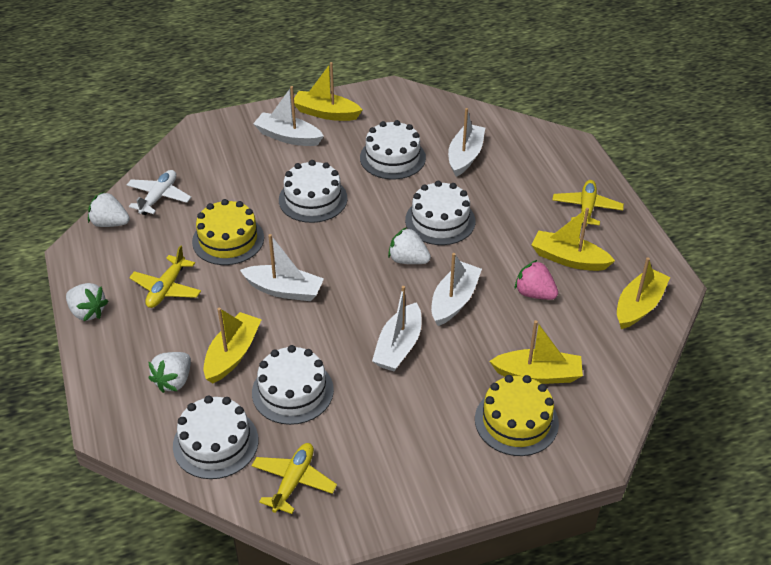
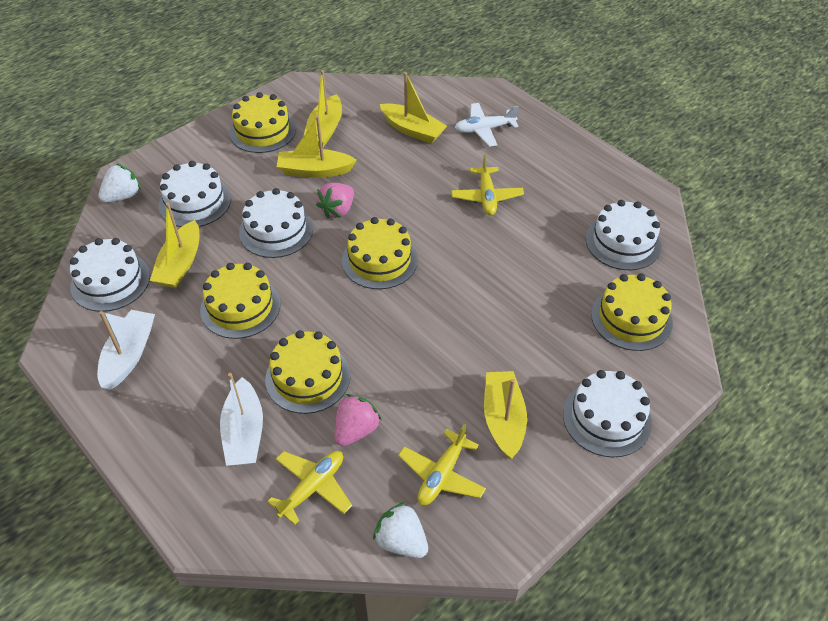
pink strawberry: [515,260,558,300] = 1 -> [316,183,354,219] [335,394,381,446] = 2
white boat: [240,234,324,301] [253,86,324,146] [372,286,421,371] [431,253,482,326] [448,108,485,177] = 5 -> [97,310,155,390] [220,373,263,466] = 2
white strawberry: [66,283,108,321] [88,192,130,227] [149,352,191,393] [388,227,431,264] = 4 -> [99,164,141,202] [373,502,428,558] = 2
yellow cake: [192,199,264,265] [475,375,559,456] = 2 -> [200,263,281,339] [229,92,296,153] [265,330,350,414] [342,217,418,289] [591,274,673,351] = 5

